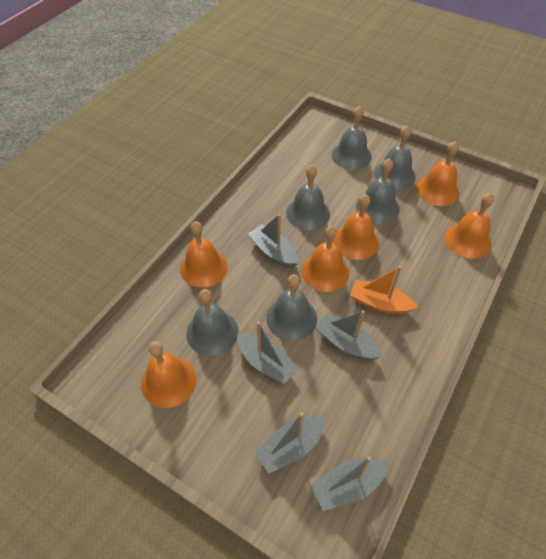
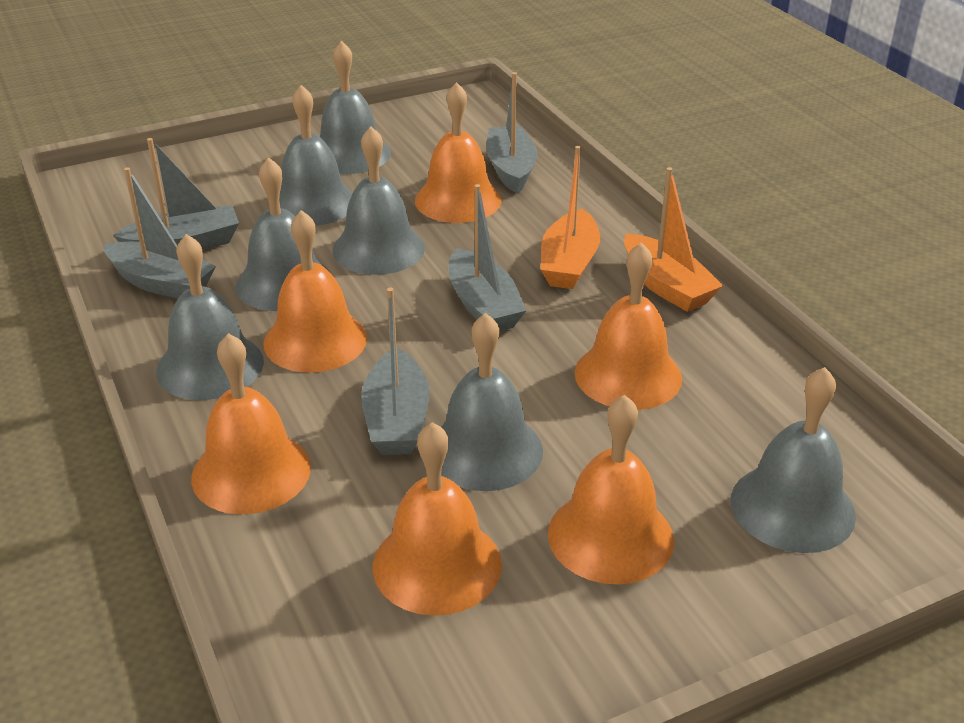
grey bell: [186,289,238,356] [266,274,317,341] [286,165,330,230] [331,106,372,170] [356,158,400,224] [374,125,416,190] = 6 -> [156,234,264,400] [235,157,329,311] [279,85,353,226] [320,41,391,174] [333,127,425,275] [441,313,543,491] [731,367,856,553] = 7
orange boat: [350,266,418,314] = 1 -> [541,146,600,289] [624,167,723,312] = 2

